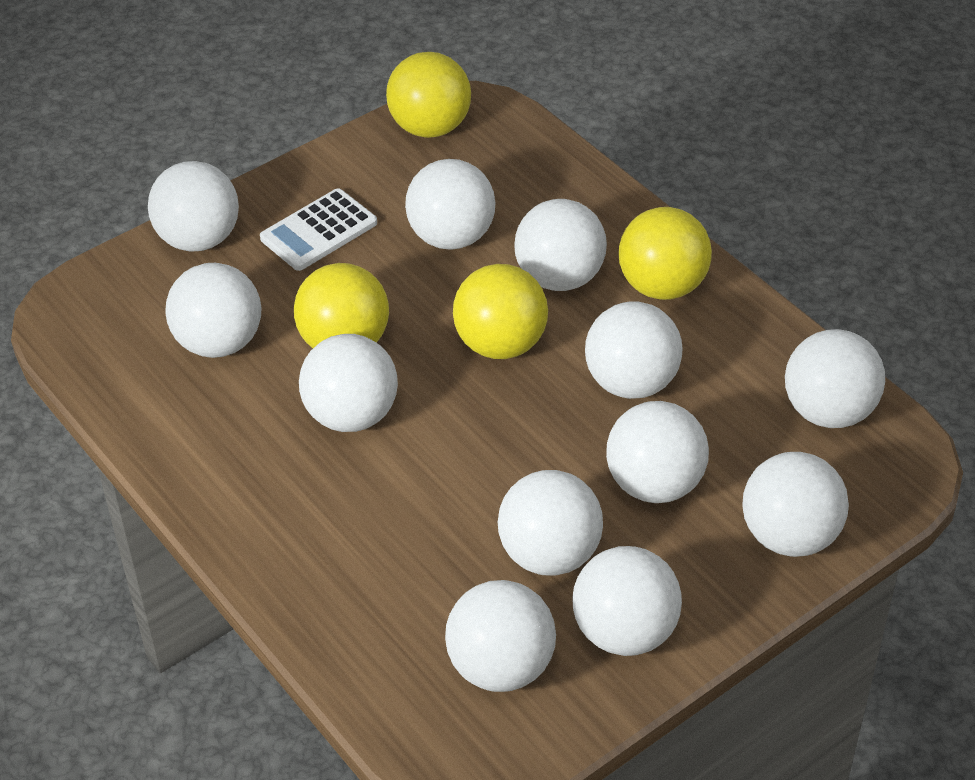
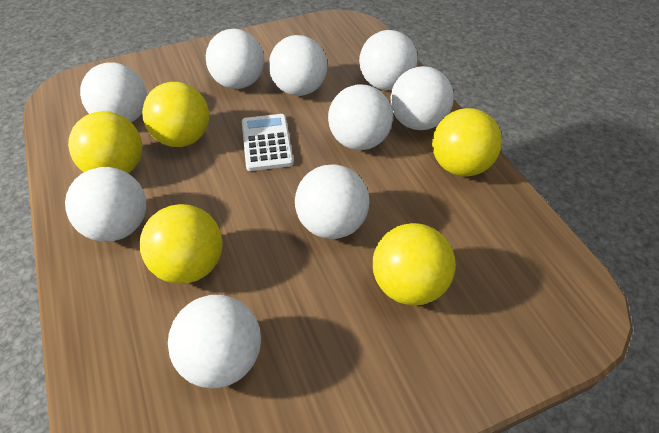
white ball: [148,161,239,252] [165,263,261,358] [299,334,398,432] [405,159,496,250] [445,580,556,692] [498,470,603,576] [514,199,607,291] [572,546,682,656] [585,301,683,399] [606,401,709,503] [743,452,849,557] [785,329,885,428] = 12 -> [65,167,147,242] [80,63,147,122] [168,295,261,388] [206,29,264,89] [269,35,327,96] [295,164,369,239] [328,85,393,150] [359,30,418,90] [390,66,454,130] = 9
yellow ball: [294,263,389,348] [386,52,471,138] [453,264,548,359] [618,207,712,300] = 4 -> [68,111,142,173] [140,204,223,284] [142,82,209,147] [373,223,456,305] [432,108,502,177] = 5

